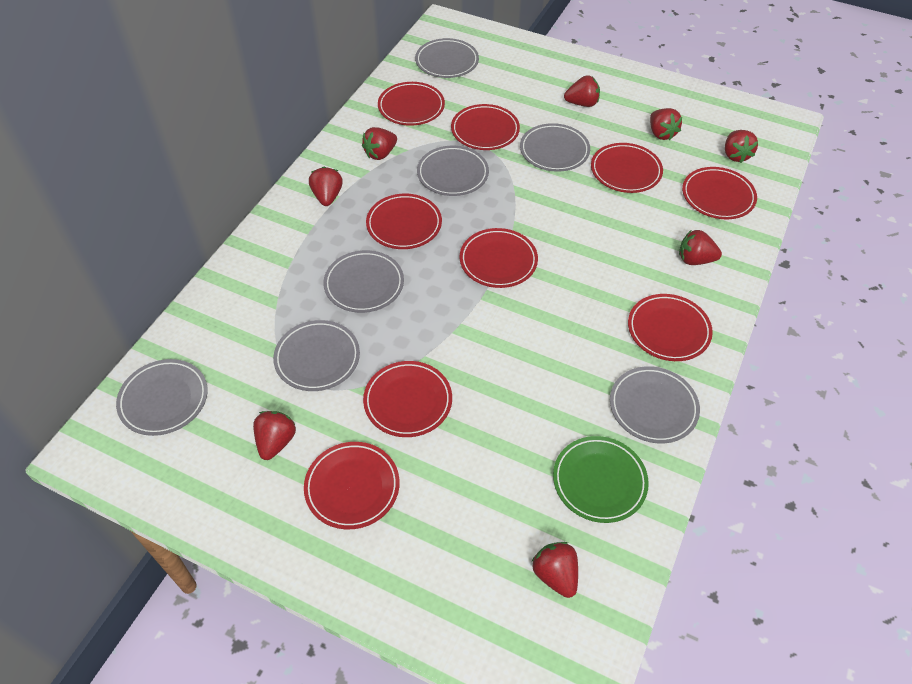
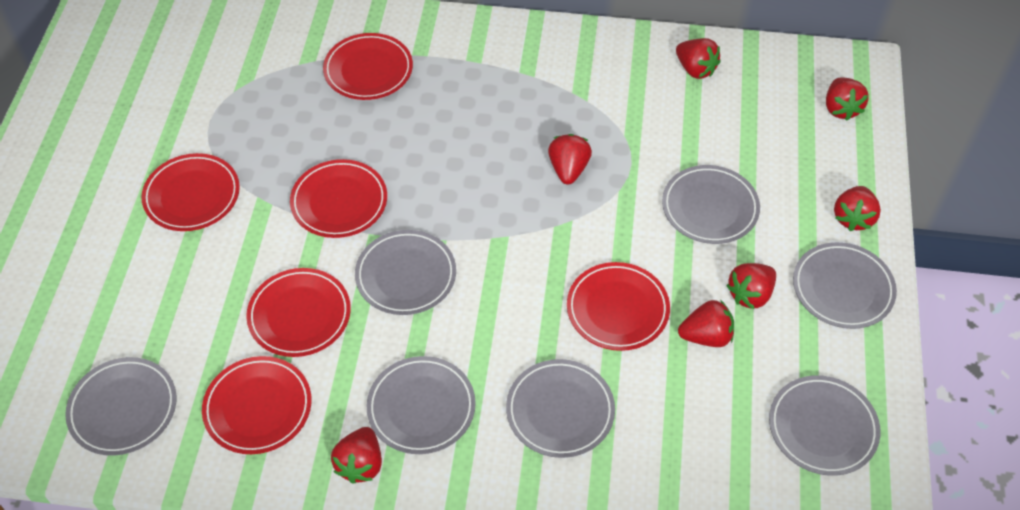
green plate: [553,436,649,523] = 1 -> none = 0
red plate: [304,442,400,529] [363,361,452,437] [366,194,442,249] [378,82,445,126] [451,104,520,150] [460,228,538,288] [591,143,663,193] [628,294,713,361] [682,167,757,219] = 9 -> [141,153,240,231] [202,356,312,454] [246,268,351,357] [290,159,387,238] [323,33,413,100] [567,262,670,351] = 6
red strawberry: [253,411,296,460] [309,167,343,206] [362,127,397,160] [532,542,578,598] [564,75,600,107] [650,108,682,140] [679,230,722,265] [725,130,758,163] = 8 -> [331,427,382,484] [548,134,592,184] [676,38,721,79] [678,300,734,347] [726,263,776,309] [826,77,869,121] [834,186,881,231] = 7

